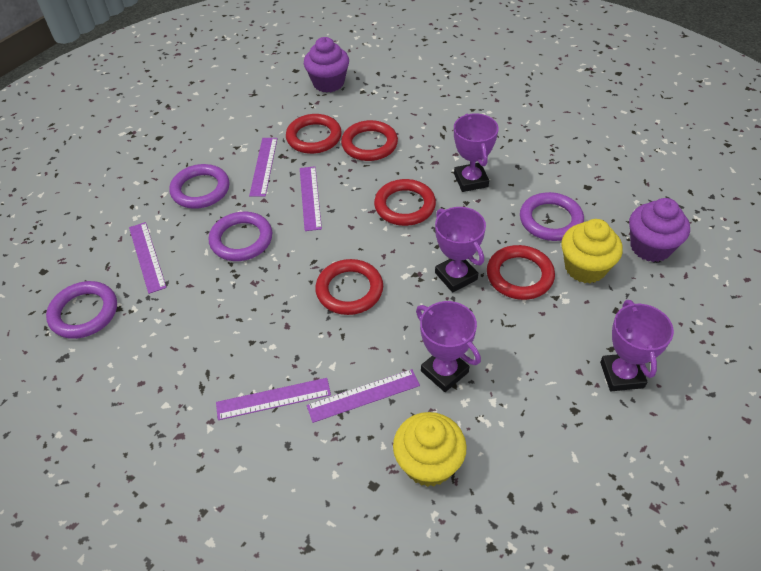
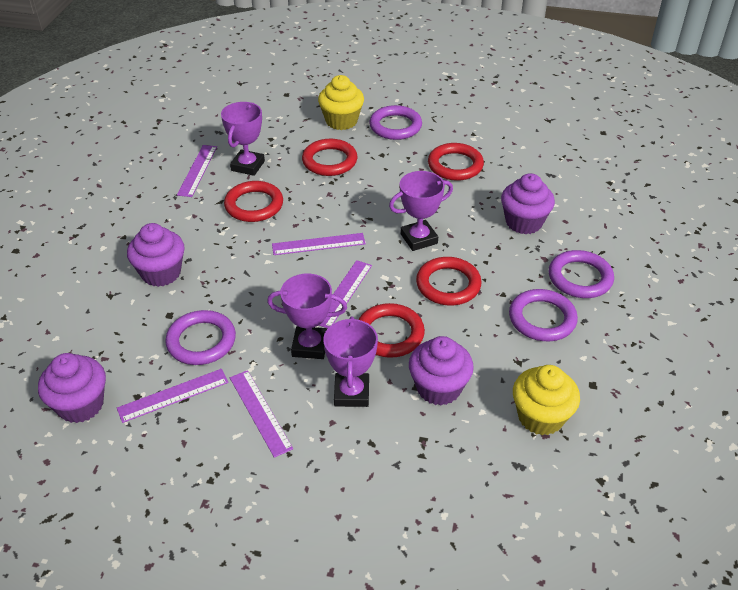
purple cupcake: [304,37,349,93] [629,198,690,262] = 2 -> [38,353,106,423] [127,223,185,287] [409,336,474,405] [501,173,555,234] = 4

